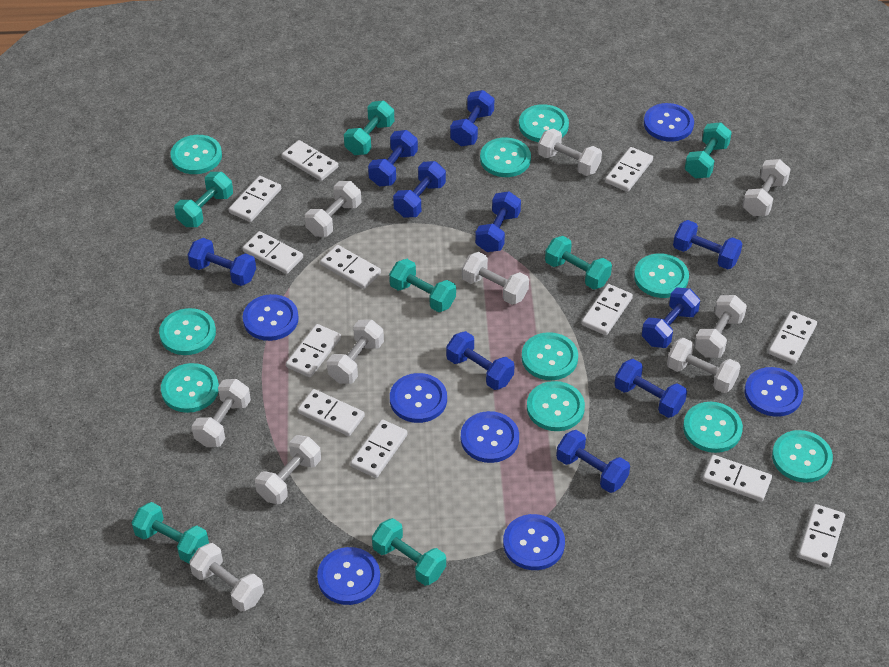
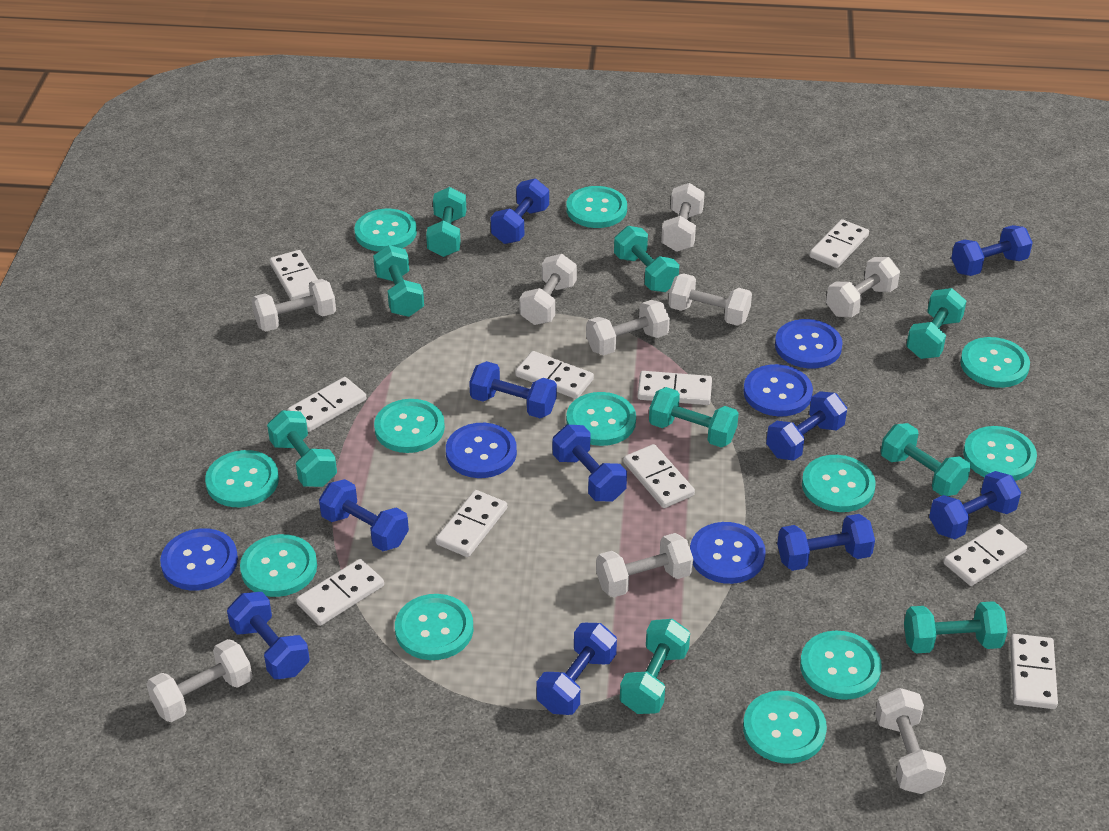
blue button: [243,294,299,341] [317,547,380,605] [390,373,447,423] [461,411,519,463] [503,514,565,570] [644,103,694,142] [745,367,803,417] = 7 -> [160,528,238,591] [446,423,517,478] [690,522,766,584] [743,364,813,416] [775,319,843,369] = 5
turquoise button: [159,308,216,355] [161,363,219,413] [170,135,222,174] [480,137,531,177] [519,104,569,142] [522,332,578,380] [527,381,585,431] [634,253,689,298] [683,402,743,453] [772,430,833,483] = 10 -> [205,450,279,507] [240,534,317,597] [354,208,417,252] [374,399,445,453] [395,594,473,660] [566,186,627,228] [566,392,636,446] [743,690,827,764] [800,631,882,700] [802,455,876,512] [960,337,1030,388] [963,426,1037,481] = 12
turquoise dumbbell: [132,502,209,564] [174,172,233,227] [344,101,394,155] [372,518,446,586] [389,259,456,312] [545,236,612,290] [685,122,732,178] = 7 -> [267,410,337,487] [373,245,424,317] [426,187,466,257] [614,226,679,292] [620,619,690,714] [649,387,739,448] [881,423,971,496] [904,601,1008,653] [906,288,966,359] = 9
white domino: [229,176,281,222] [243,231,303,274] [282,140,338,181] [286,324,341,378] [298,389,365,436] [320,245,381,289] [350,419,408,478] [581,284,633,335] [605,147,653,192] [702,455,772,502] [768,311,817,364] [798,504,845,567] = 12 -> [269,250,318,300] [287,377,367,432] [296,559,384,626] [435,490,507,557] [515,351,594,399] [623,444,695,508] [637,371,712,405] [809,219,869,268] [943,524,1027,586] [1010,634,1058,709] = 10
white dumbbell: [189,543,264,612] [192,379,251,447] [255,435,321,504] [305,181,361,237] [327,320,384,384] [462,252,529,305] [538,129,602,176] [667,338,741,393] [694,295,747,358] [742,159,791,216] = 10 -> [146,639,252,722] [252,279,336,331] [519,254,577,325] [586,300,670,355] [596,533,693,598] [661,183,705,252] [668,273,752,326] [826,257,900,317] [875,688,946,794] = 9

